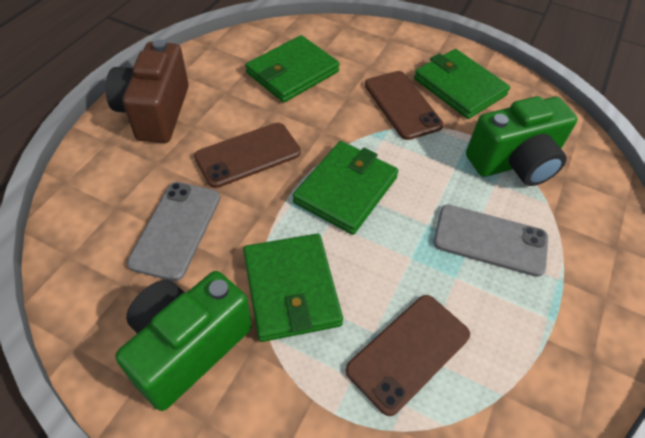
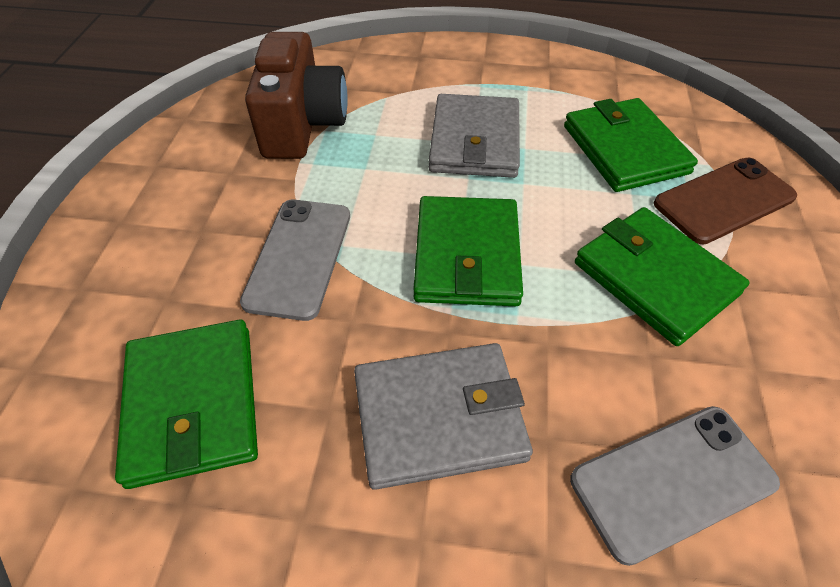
brown phone: [194,123,301,188] [346,295,470,416] [365,71,444,140] = 3 -> [654,158,797,244] = 1
green camera: [115,271,252,411] [466,96,578,186] = 2 -> none = 0
grey wallet: none = 0 -> [354,343,533,490] [429,94,520,178] = 2

